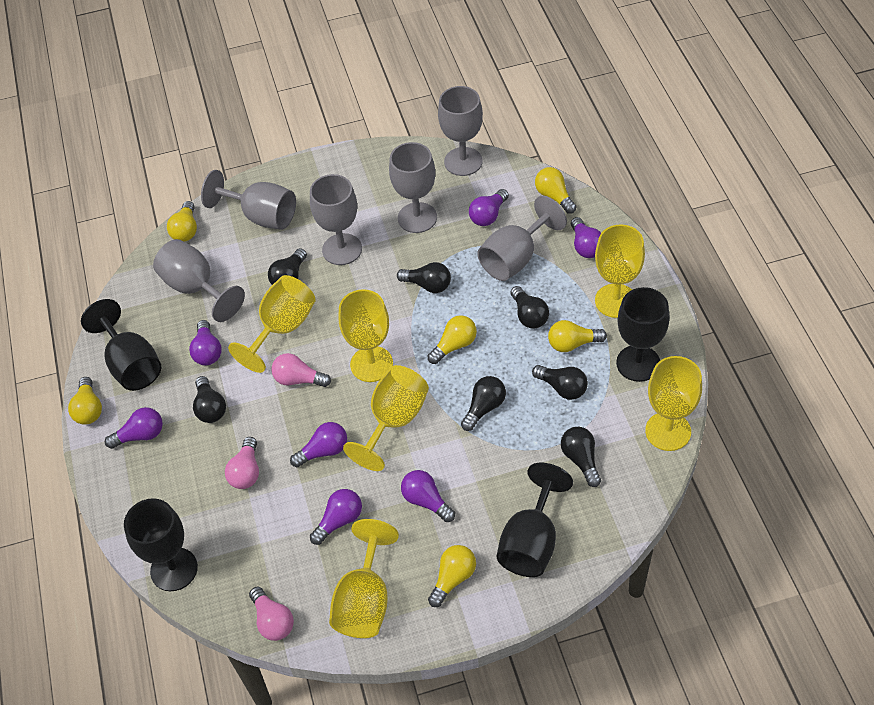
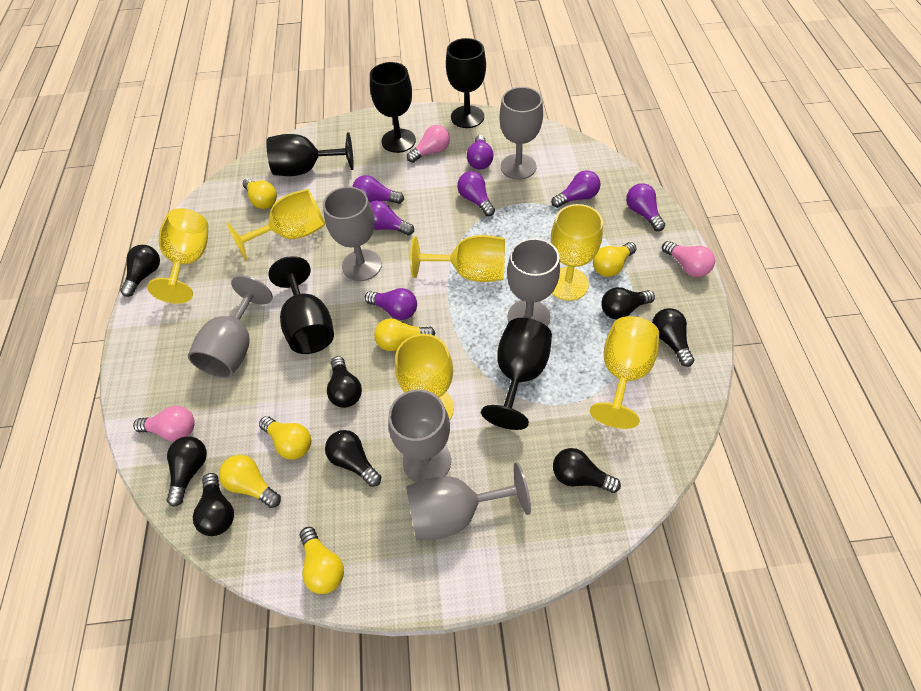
black goblet: [81,299,161,391] [124,498,198,591] [497,463,573,577] [616,287,670,382] = 4 -> [267,132,354,176] [268,256,334,354] [370,62,416,153] [446,38,486,128] [481,318,552,430] = 5
black light bulb: [193,376,226,423] [268,248,307,285] [397,262,451,293] [461,376,506,431] [511,286,549,329] [532,365,588,400] [561,427,601,487] = 7 -> [120,245,160,297] [166,436,207,507] [193,473,234,536] [325,430,381,487] [327,356,362,408] [553,448,621,493] [601,287,655,319] [652,308,694,367] = 8

